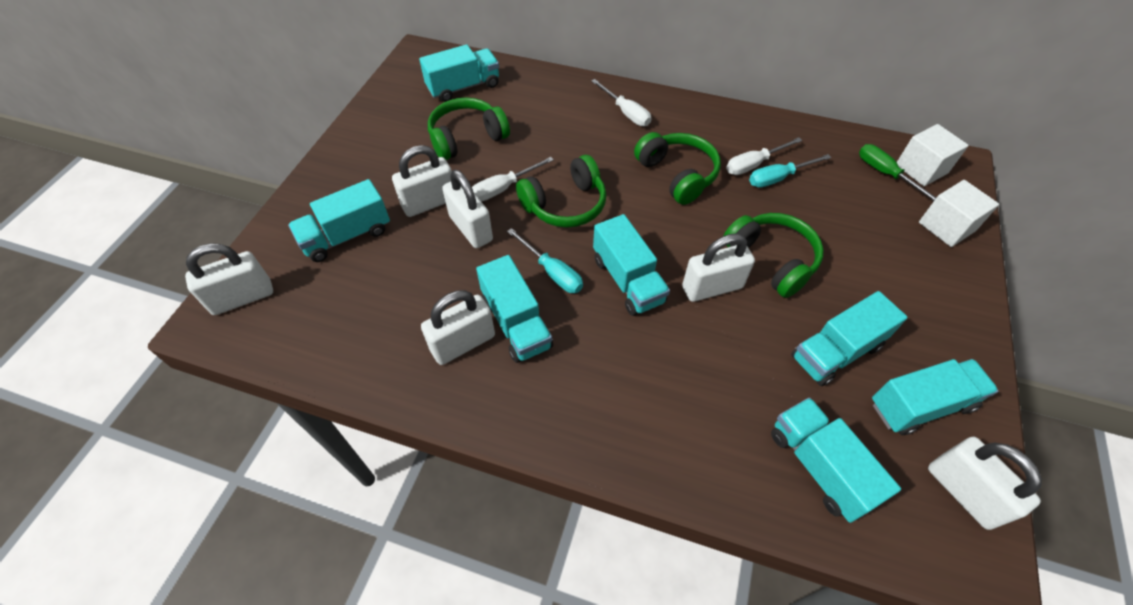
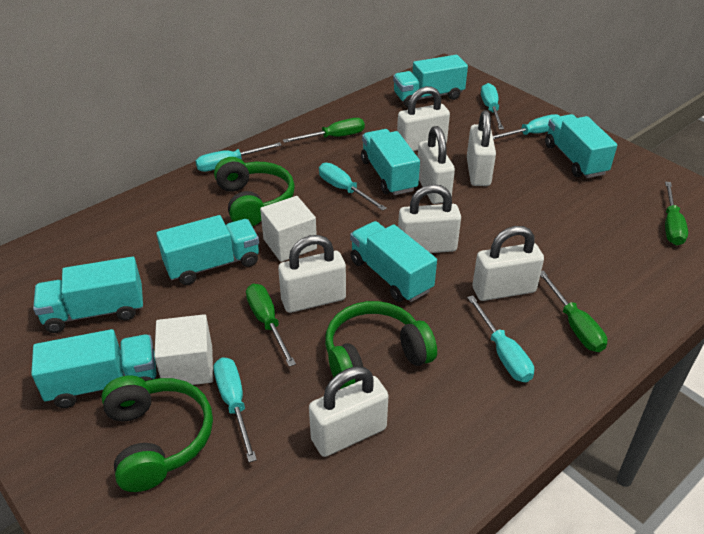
green headphones: [428,97,510,160] [516,155,607,228] [634,132,721,205] [724,213,824,298] = 4 -> [101,376,213,492] [214,157,295,227] [325,301,437,389] = 3
green screwdriver: [859,144,937,201] = 1 -> [246,284,296,367] [283,118,365,143] [540,270,607,352] [665,182,688,245] = 4
turquoise screwdriver: [507,228,583,293] [749,154,832,188] = 2 -> [195,142,282,172] [214,357,257,462] [319,163,387,211] [467,295,534,382] [481,83,504,130] [493,114,559,139] = 6
white padlock: [185,243,273,315] [392,145,452,217] [421,290,495,365] [442,170,493,248] [682,233,755,302] [928,437,1042,530] = 6 -> [278,235,346,313] [309,366,389,457] [397,86,450,151] [398,184,461,253] [418,126,455,204] [467,110,496,186] [472,226,544,301] = 7
white screwdriver: [472,157,554,202] [591,79,651,126] [726,137,802,175] = 3 -> none = 0

